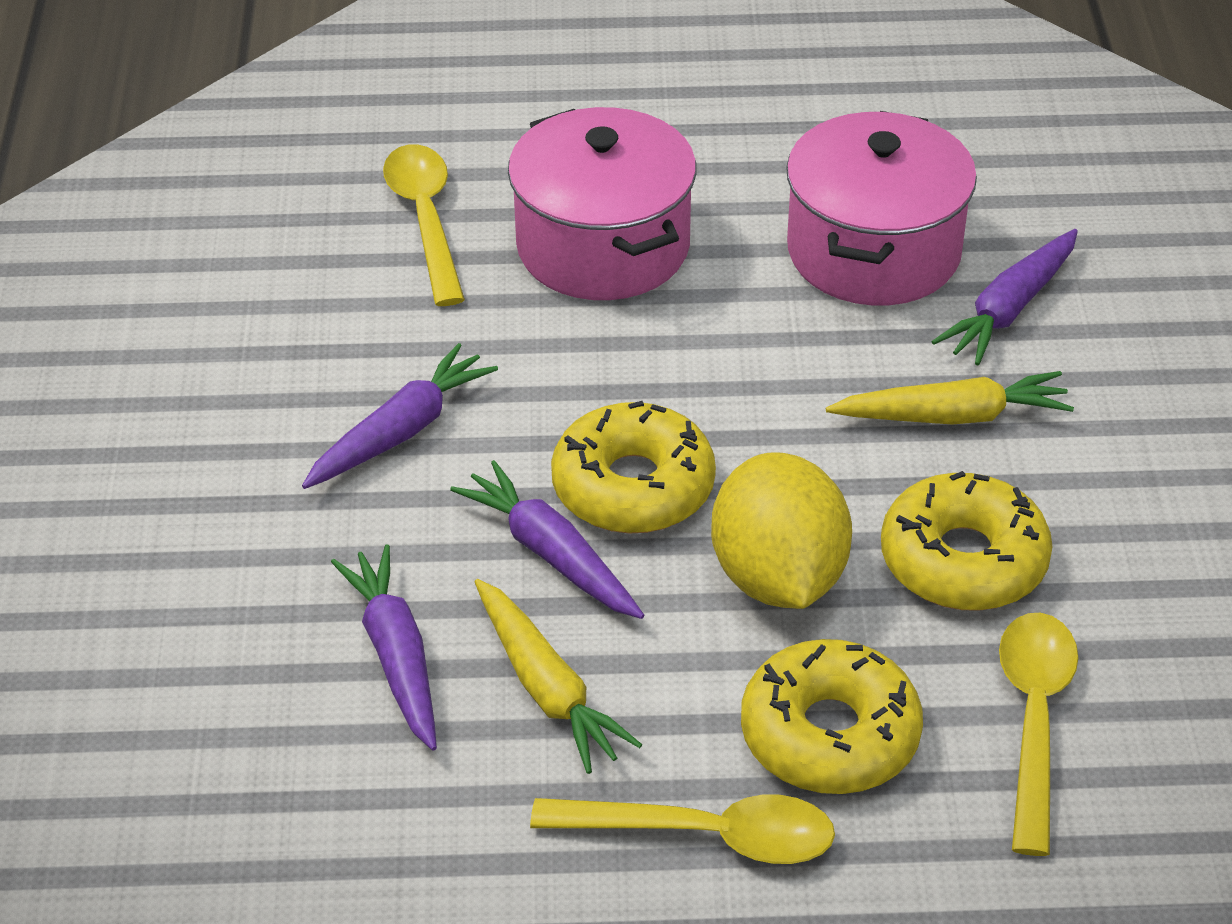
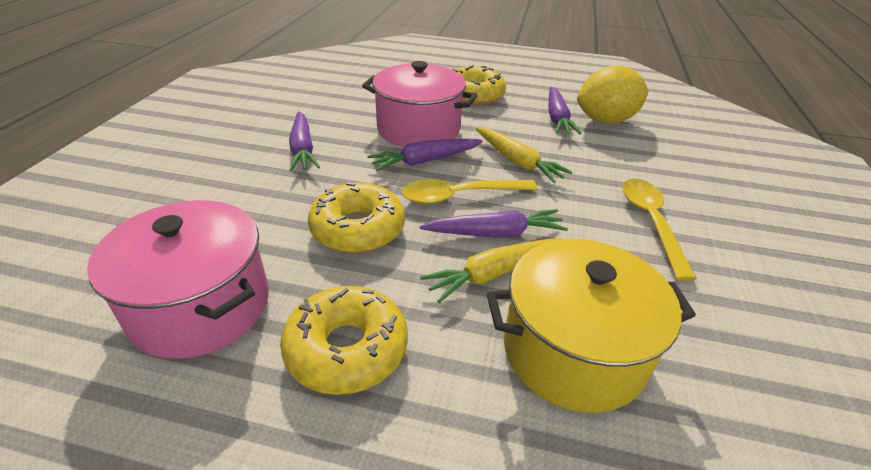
yellow pot: none = 0 -> [487,239,696,413] = 1
yellow spoon: [383,144,465,306] [530,794,835,864] [999,613,1078,856] = 3 -> [402,179,538,204] [622,179,697,281] = 2

